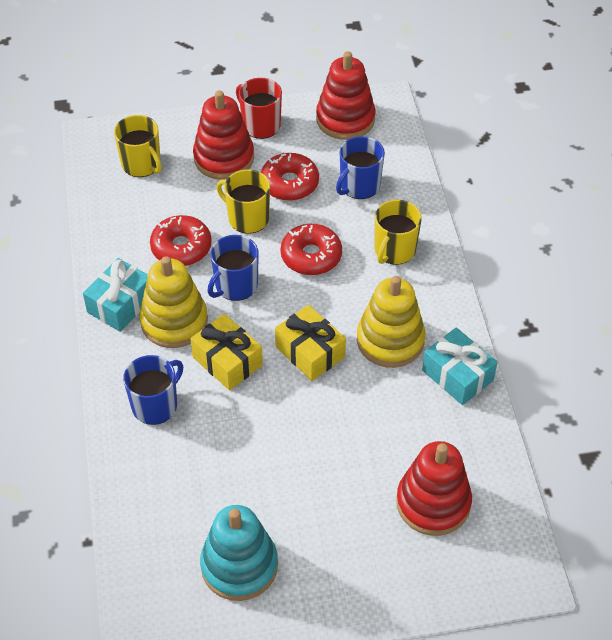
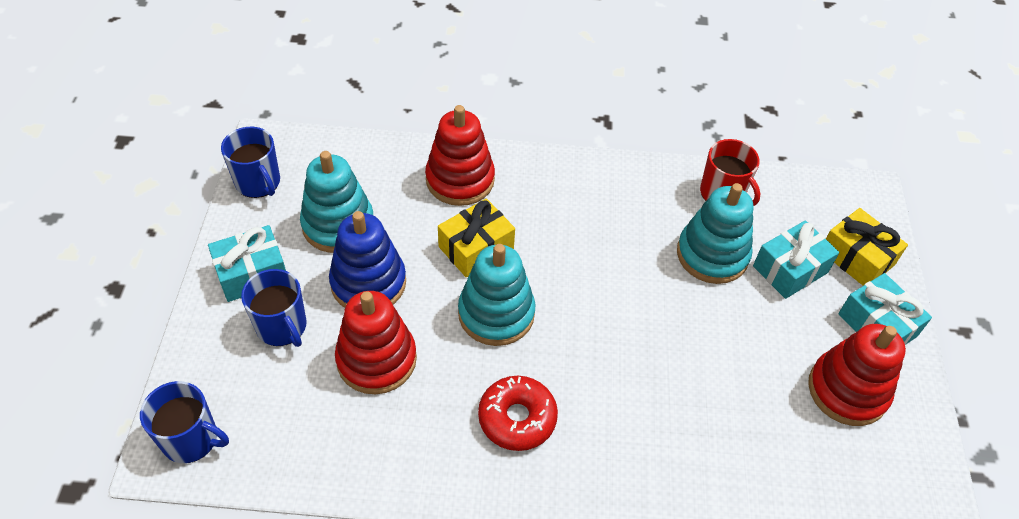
blue stacking toy: none = 0 -> [329,211,406,308] = 1
red donut: [150,215,212,266] [261,153,319,201] [280,224,342,275] = 3 -> [478,376,558,451] = 1
turquoise gift: [83,258,148,332] [422,328,498,405] = 2 -> [208,225,286,302] [753,220,839,299] [838,273,932,345] = 3
turquoise stacking toy: [200,505,278,601] = 1 -> [300,151,373,253] [458,244,535,346] [677,183,753,284] = 3
yellow mug: [114,115,162,177] [216,170,270,234] [375,200,422,265] = 3 -> none = 0
yellow stacking toy: [139,256,208,348] [357,276,426,368] = 2 -> none = 0

